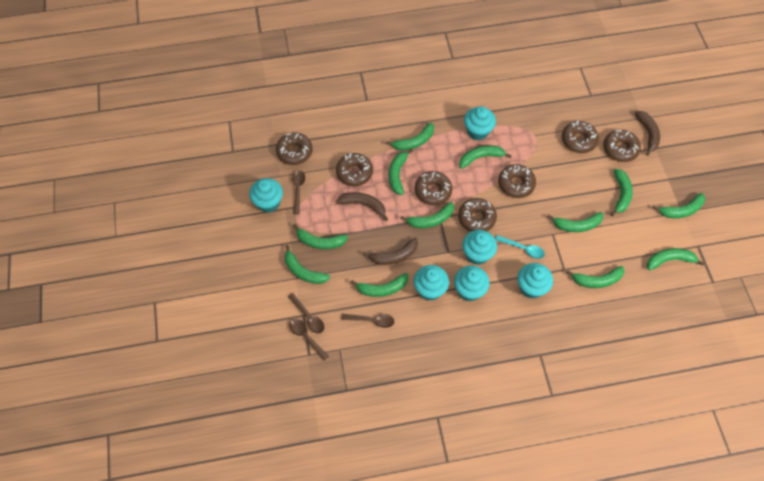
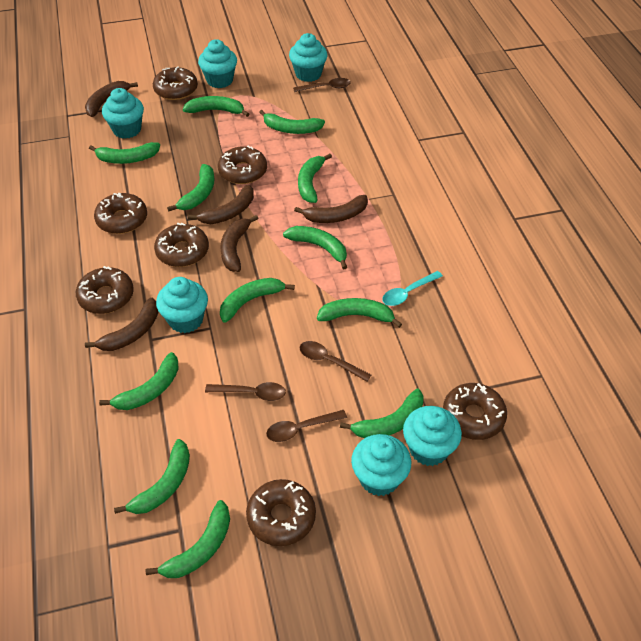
brown banana: [336,192,388,221] [362,238,418,265] [634,111,660,156] = 3 -> [85,81,138,117] [85,297,159,351] [188,185,254,224] [220,215,258,272] [294,195,368,223] = 5

